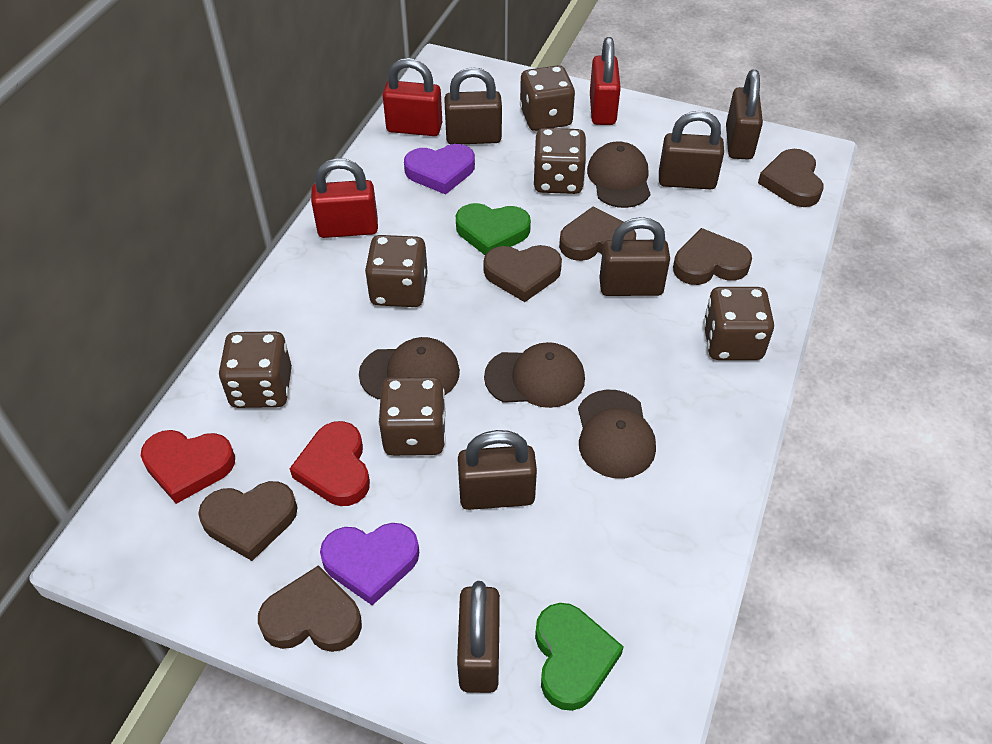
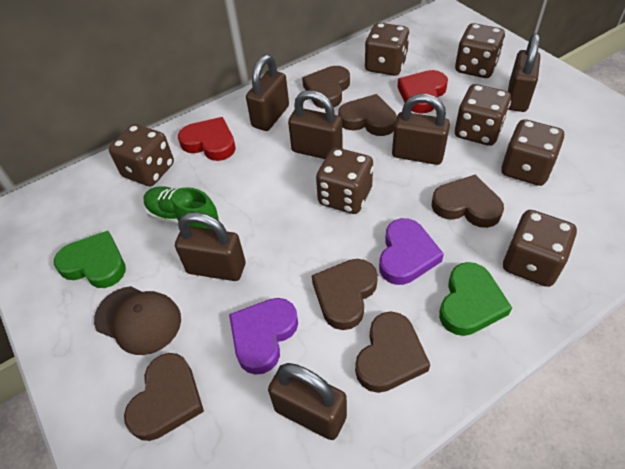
brown cap: [359,337,460,399] [484,342,585,408] [578,390,656,479] [587,141,650,208] = 4 -> [94,286,181,355] = 1
brown dice: [219,331,292,408] [365,235,428,307] [378,377,446,456] [520,65,575,131] [534,128,587,194] [703,287,774,360] = 6 -> [109,124,174,186] [316,148,373,214] [365,23,410,76] [455,23,505,78] [455,84,511,146] [501,119,564,186] [503,210,577,287] = 7
green shoe: none = 0 -> [144,186,219,229] = 1
red padlock: [311,158,378,238] [383,58,442,136] [590,37,621,125] = 3 -> none = 0

